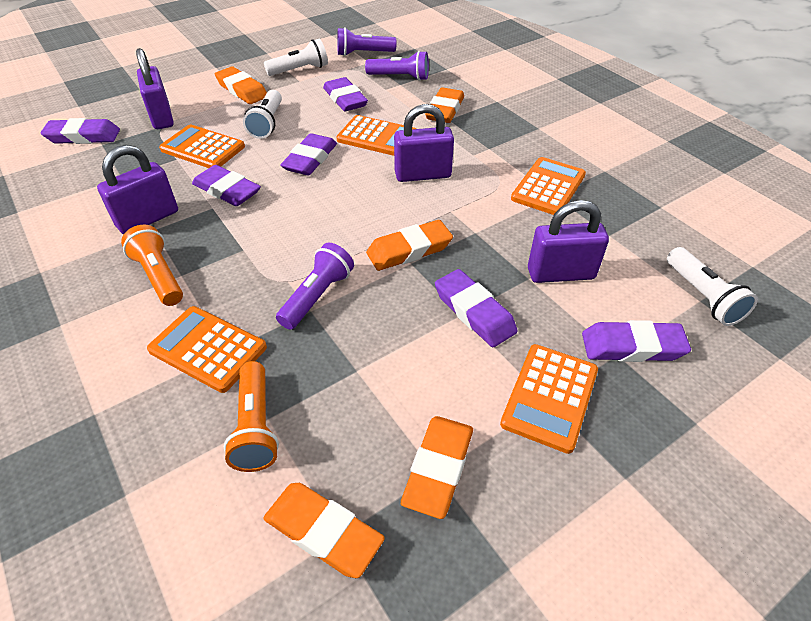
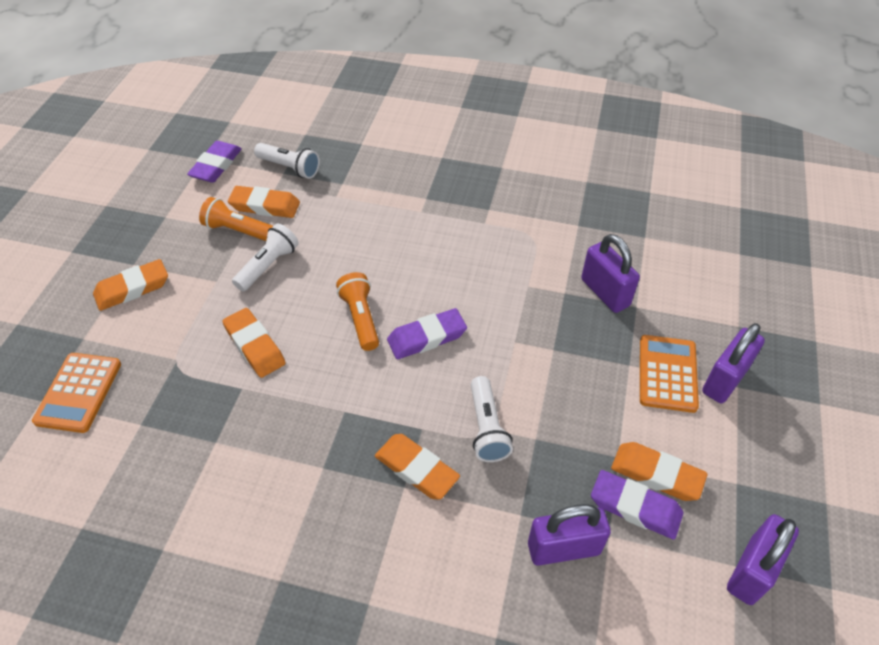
orange calculator: [147,306,267,393] [159,125,245,168] [336,115,416,156] [500,344,598,454] [511,157,586,215] = 5 -> [32,353,121,433] [640,335,699,413] = 2
purple eraser: [41,118,120,144] [192,165,261,206] [281,133,337,176] [323,77,368,111] [435,269,517,347] [582,320,691,362] = 6 -> [187,141,242,183] [387,308,467,359] [591,470,683,539] = 3
purple flashlight: [276,243,354,330] [337,27,397,56] [365,51,429,81] = 3 -> none = 0

